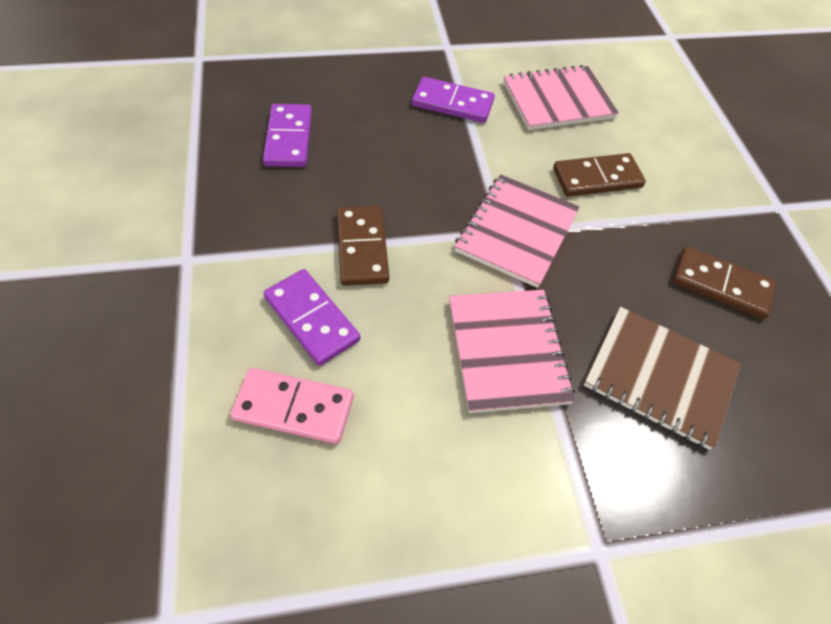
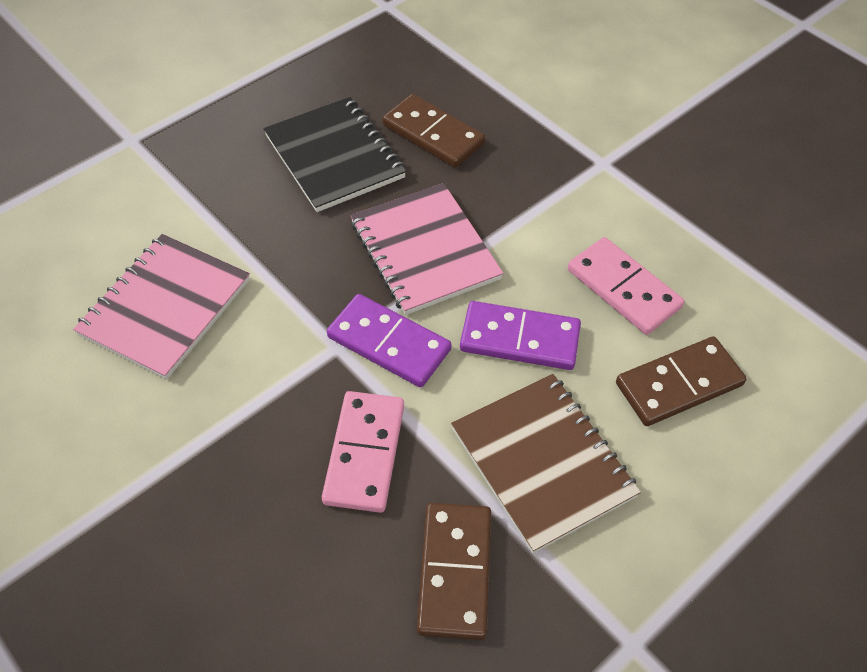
black notebook: none = 0 -> [264,97,406,212] = 1
pink domino: [230,368,354,444] = 1 -> [322,391,404,513] [568,237,684,335] = 2
pink notebook: [449,290,575,413] [455,174,580,288] [503,65,619,130] = 3 -> [73,234,250,380] [350,183,504,315] = 2
purple domino: [263,104,312,167] [264,269,360,366] [412,77,495,123] = 3 -> [327,294,452,388] [460,301,581,370] = 2

